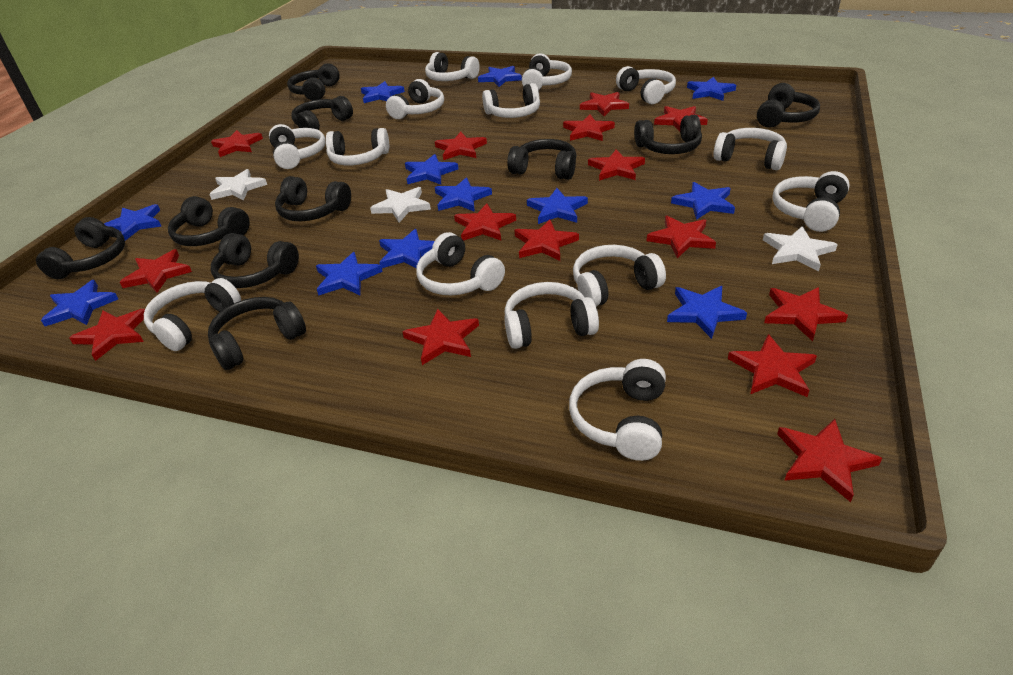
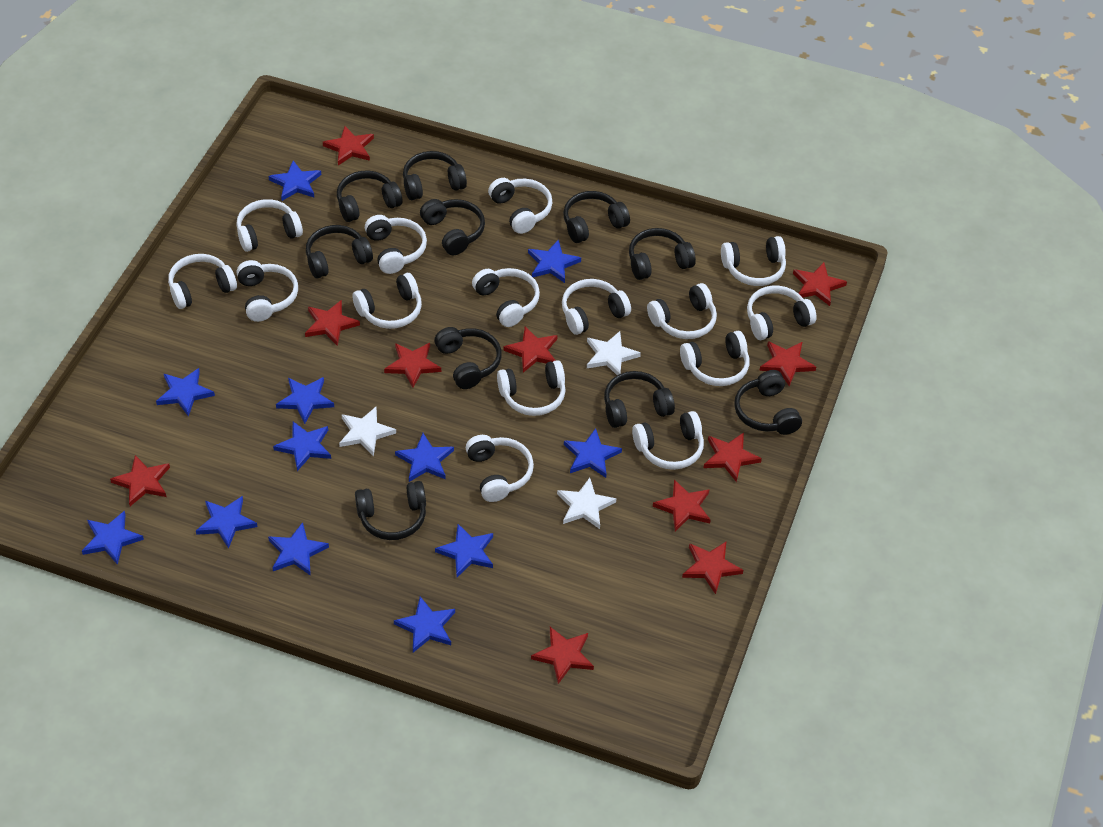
red star: [69,309,145,361] [120,249,192,293] [211,130,263,157] [402,309,479,365] [435,132,487,160] [454,203,516,241] [515,220,579,261] [563,115,615,141] [580,92,629,116] [588,149,645,181] [647,216,716,258] [654,106,708,131] [728,334,817,397] [764,287,848,341] [777,419,882,502] = 15 -> [110,455,170,506] [305,300,360,346] [323,126,374,165] [384,343,441,388] [503,326,558,373] [531,627,594,684] [653,479,711,531] [682,541,743,594] [704,433,762,482] [759,341,816,386] [793,262,847,306] = 11
white headphones: [144,278,241,351] [269,124,326,169] [326,128,389,165] [386,79,444,119] [416,232,505,295] [425,52,480,81] [482,83,540,118] [504,282,599,349] [522,53,572,90] [569,359,666,461] [573,245,666,307] [616,66,676,104] [713,128,787,170] [772,171,850,232] = 14 -> [168,254,237,309] [236,199,303,252] [236,260,298,322] [353,273,422,329] [365,215,427,274] [466,435,534,502] [472,268,540,327] [488,178,553,234] [497,360,566,416] [562,279,631,335] [632,411,704,470] [647,283,717,339] [680,331,749,386] [721,236,786,286] [747,286,817,340] = 15

